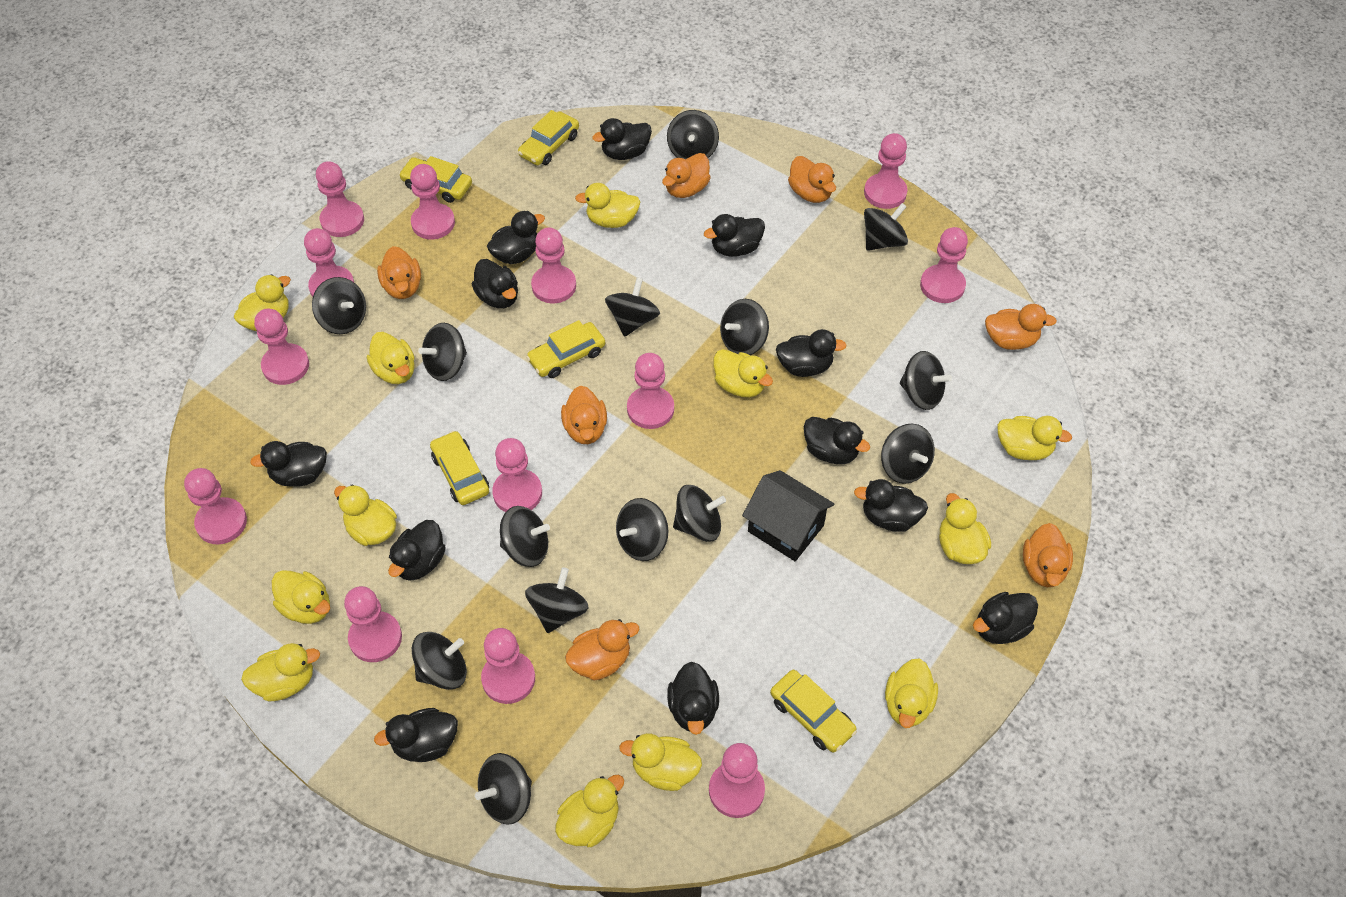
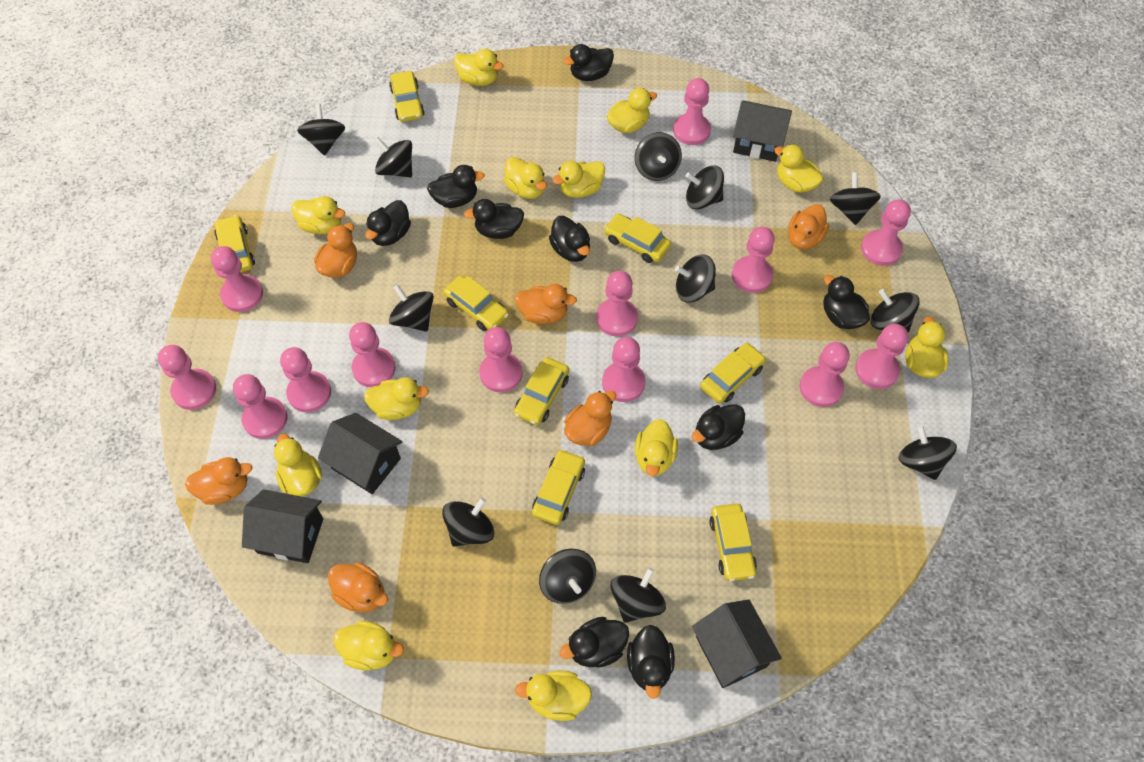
black duck: [250,441,327,487] [374,708,458,762] [388,520,446,581] [472,259,518,308] [487,211,545,264] [592,118,652,160] [667,662,719,735] [704,214,765,257] [776,329,847,377] [804,417,870,464] [854,479,928,532] [973,592,1038,644] = 12 -> [365,200,411,246] [427,165,485,208] [464,199,524,239] [549,216,590,262] [560,617,629,667] [563,44,614,81] [627,625,675,699] [691,404,745,450] [823,275,870,329] = 9
black house: [742,470,834,561] = 1 -> [242,489,324,563] [318,413,402,494] [692,599,782,688] [733,100,792,162] = 4
black spinning top: [312,277,366,334] [412,632,467,690] [418,323,467,381] [475,753,532,825] [500,506,550,567] [525,567,588,633] [605,277,660,337] [616,498,668,561] [667,110,719,159] [673,485,726,542] [720,299,769,355] [864,203,908,251] [881,423,935,484] [900,351,952,410] = 14 -> [297,104,345,156] [374,137,412,177] [389,285,434,332] [442,497,494,547] [539,549,596,604] [610,568,666,623] [635,132,682,181] [675,254,716,303] [685,165,724,209] [830,172,881,225] [871,289,920,332] [899,425,957,480] = 12
orange duck: [377,246,421,299] [561,386,607,444] [565,619,639,681] [662,153,711,198] [788,156,836,203] [985,304,1057,350] [1023,523,1073,587] = 7 -> [185,457,253,505] [314,223,357,278] [328,562,388,612] [515,284,577,324] [564,390,616,446] [788,204,829,249] = 6
yellow car: [399,156,472,203] [430,431,489,505] [518,110,579,165] [526,320,605,378] [770,670,857,752] = 5 -> [214,215,255,272] [389,71,425,122] [443,276,509,331] [514,357,569,425] [532,449,585,525] [604,213,671,263] [700,343,766,403] [709,504,757,581] = 8

